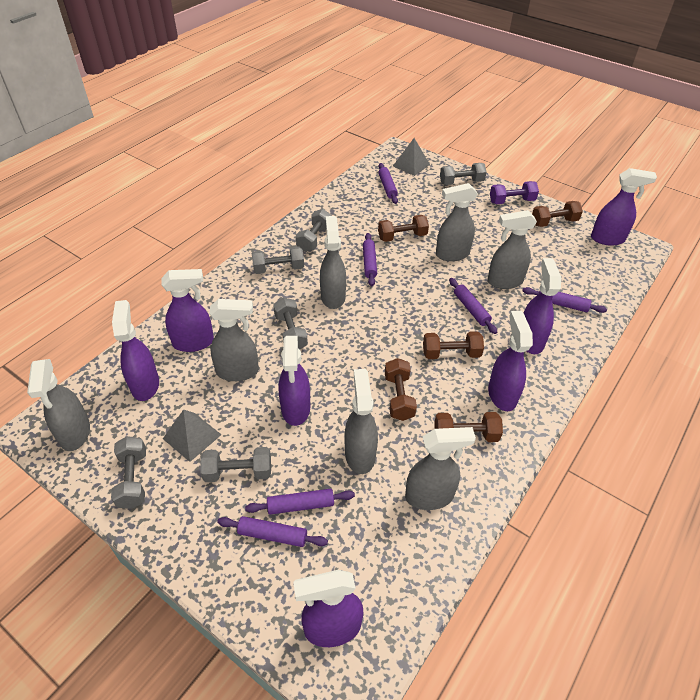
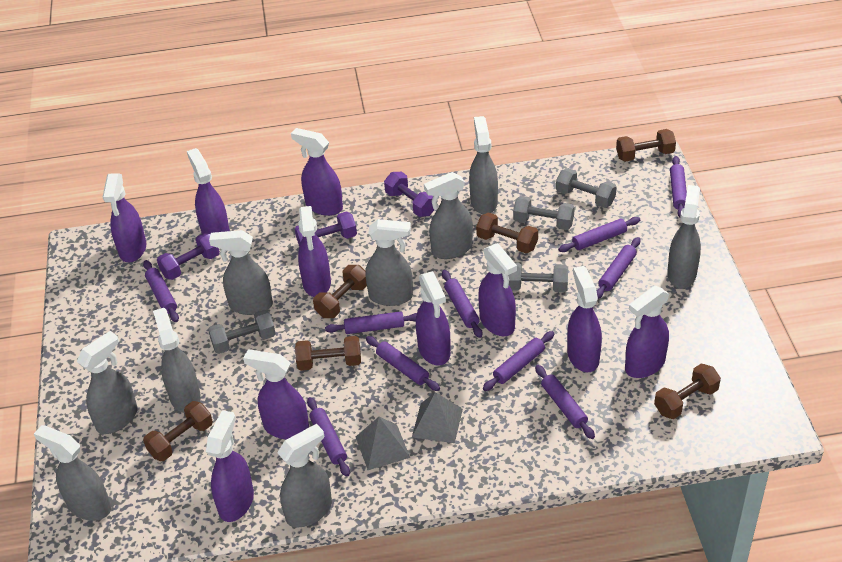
brown dumbbell: [378,215,429,242] [385,358,417,421] [423,331,484,359] [434,412,503,442] [532,201,583,227] = 5 -> [143,401,213,461] [295,336,361,371] [313,265,367,318] [476,212,538,253] [616,129,676,162] [654,364,721,419] = 6
grey dumbbell: [111,436,146,509] [200,447,271,482] [252,246,304,274] [273,297,308,350] [296,209,332,252] [440,163,486,185] = 6 -> [208,310,276,354] [508,263,568,292] [513,196,575,230] [556,168,617,208] = 4
grey spray bottle: [27,359,90,451] [209,299,259,381] [320,216,346,309] [345,369,378,474] [405,427,476,510] [436,183,478,261] [487,210,537,289] = 7 -> [34,425,111,521] [77,331,137,434] [153,308,201,413] [209,230,273,315] [277,424,332,528] [365,219,413,306] [424,172,473,259] [469,116,498,214] [667,185,701,288] = 9
purple dumbbell: [490,181,539,204] = 1 -> [157,233,220,280] [295,212,357,247] [384,172,435,217] = 3
purple rolling pin: [217,516,328,547] [245,489,355,515] [363,233,377,286] [378,163,398,204] [449,278,497,334] [523,287,607,313] = 6 -> [143,260,179,322] [307,397,350,477] [325,311,417,334] [366,336,440,391] [442,270,482,338] [483,331,554,391] [535,365,595,439] [558,217,640,252] [596,237,640,299] [670,156,687,217] = 10
purple spray bottle: [112,300,159,401] [161,269,214,352] [279,336,310,426] [293,570,363,647] [488,311,533,411] [524,258,561,354] [591,168,657,246] = 7 -> [103,173,146,262] [187,148,230,234] [206,410,254,522] [243,350,309,440] [291,128,343,216] [298,206,331,297] [416,271,451,365] [478,243,517,336] [567,266,602,372] [625,286,669,378] = 10

